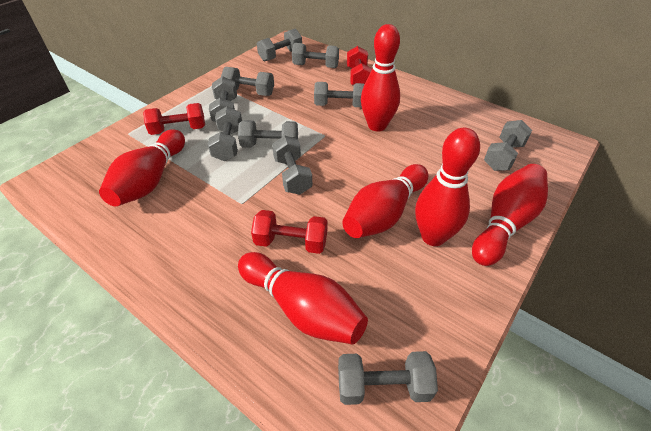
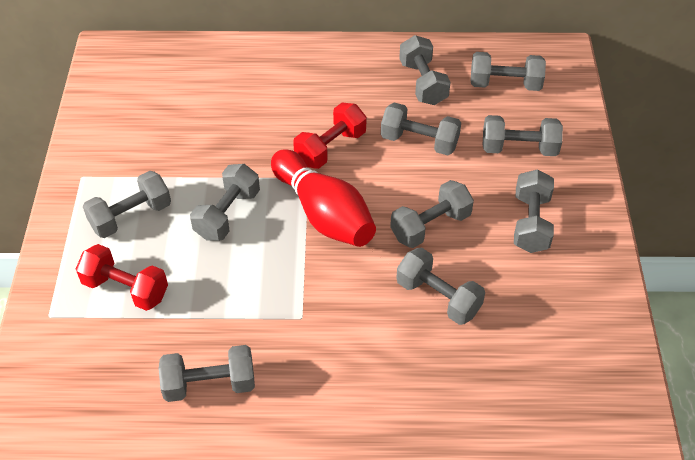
red bowling pin: [99,129,185,206] [238,252,368,345] [342,164,428,238] [361,24,400,132] [415,128,480,246] [472,164,548,266] = 6 -> [271,149,376,247] = 1
red dumbbell: [143,103,205,135] [251,210,327,254] [347,46,372,86] = 3 -> [76,244,168,311] [293,103,366,169] = 2

